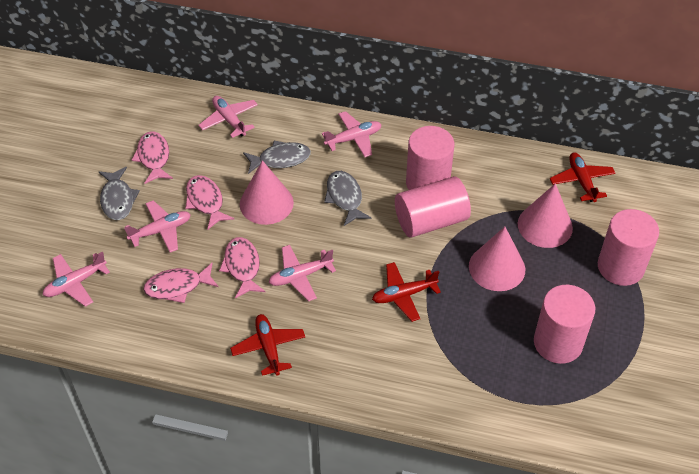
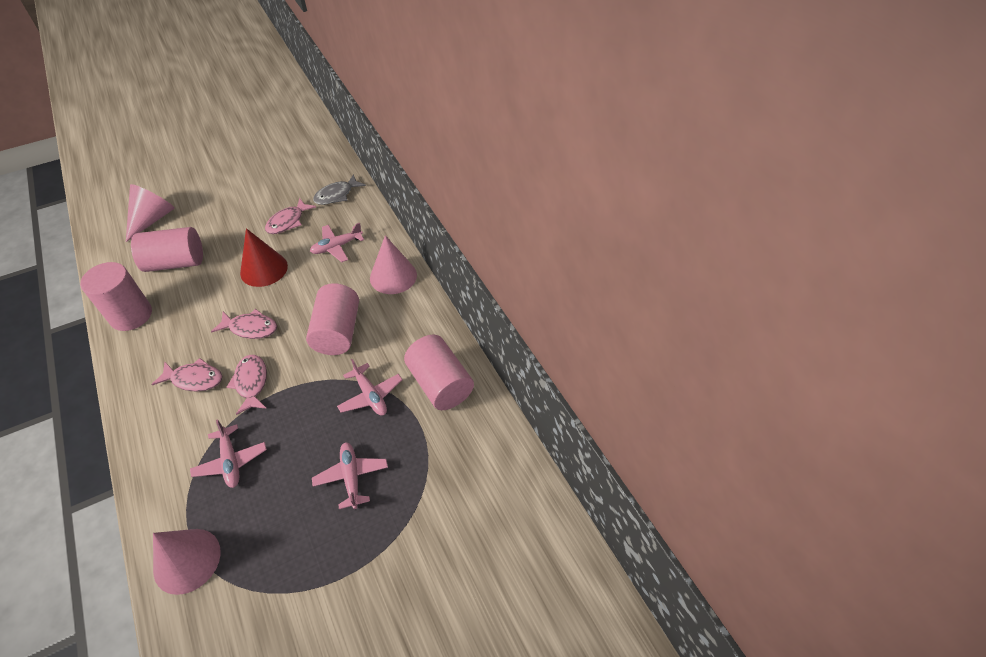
grey fish: [99,167,140,220] [243,140,311,174] [324,171,372,226] = 3 -> [313,174,366,205] = 1
pink plane: [43,251,110,307] [124,200,191,252] [199,96,258,138] [269,245,336,301] [322,111,382,157] = 5 -> [190,419,267,488] [310,223,364,262] [312,442,388,509] [337,359,403,416] = 4
red cone: none = 0 -> [240,228,288,287] = 1
red plane: [230,314,305,376] [372,262,441,322] [550,152,616,202] = 3 -> none = 0

